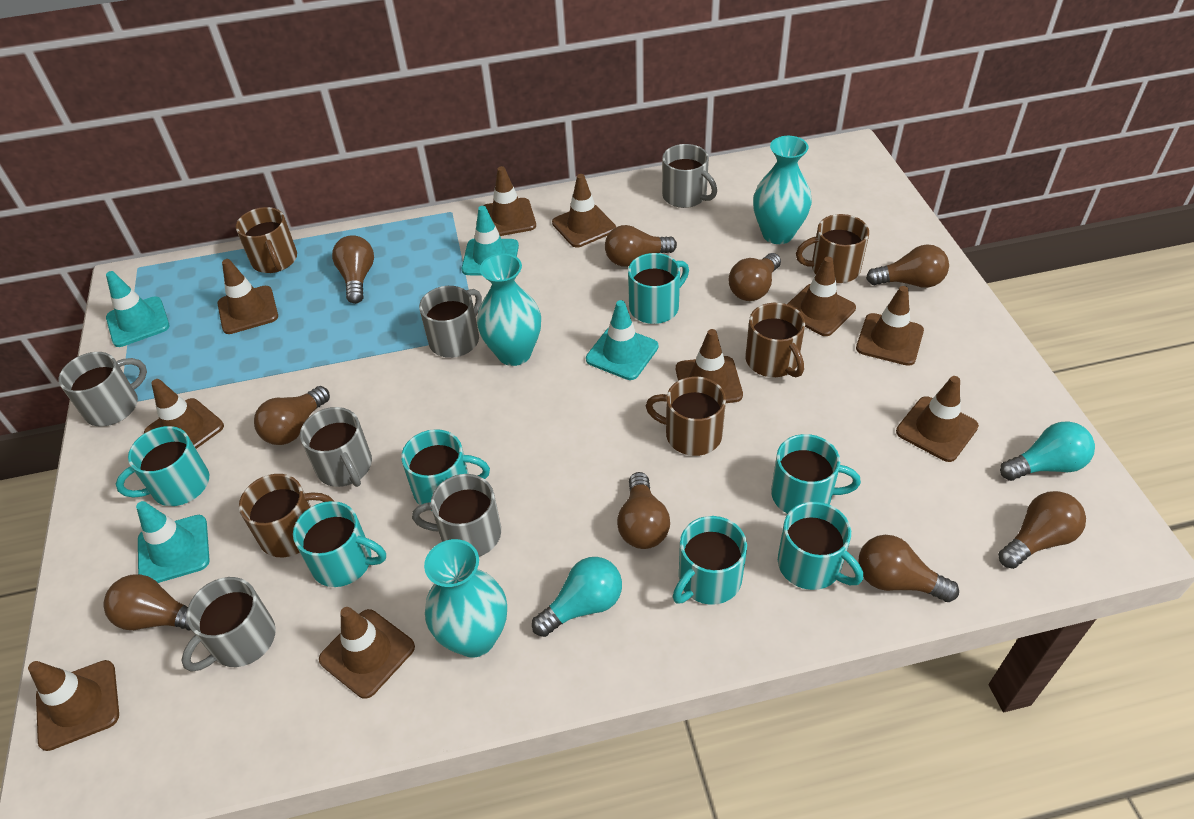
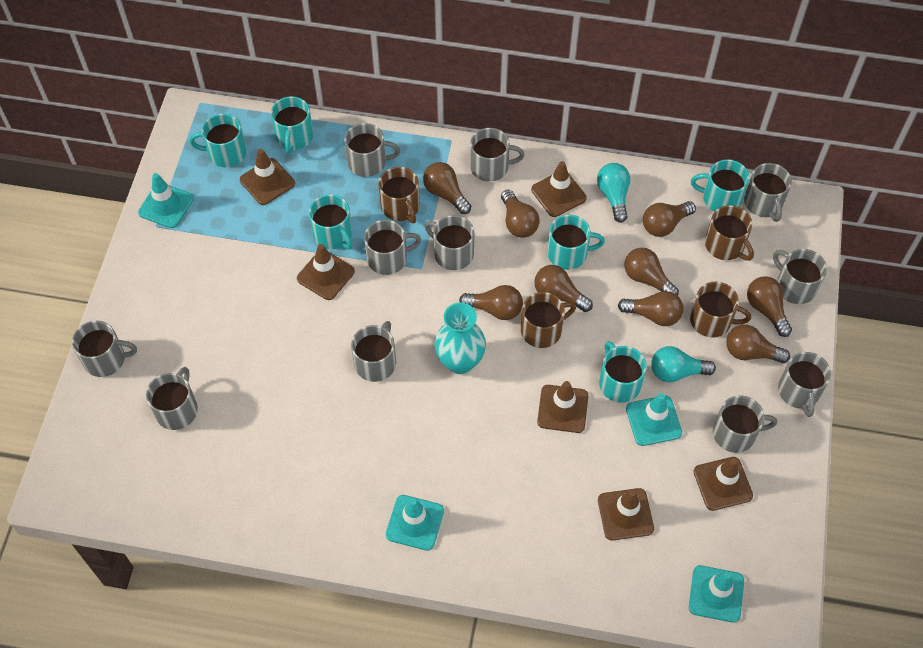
brown mug: [236,207,297,273] [239,474,334,557] [646,376,726,456] [746,303,805,377] [796,214,869,283] = 5 -> [378,167,420,223] [521,292,576,348] [690,282,751,338] [705,205,754,261] = 4
brown traffic cone: [28,660,119,751] [144,379,224,449] [217,259,278,334] [319,607,415,699] [483,166,536,236] [552,174,616,247] [676,329,743,403] [787,257,856,336] [856,286,924,366] [896,376,979,462] = 10 -> [240,149,295,205] [297,244,355,300] [531,161,587,217] [537,381,588,433] [598,488,654,541] [693,457,753,511] = 6
grey mug: [59,352,147,426] [182,577,276,672] [300,407,372,487] [412,474,501,557] [419,286,482,358] [662,144,717,208] = 6 -> [72,321,137,377] [146,367,198,430] [344,123,400,177] [351,321,396,382] [364,220,421,275] [425,215,474,270] [470,128,525,182] [713,395,777,453] [744,163,792,222] [773,249,827,304] [778,352,831,417] = 11
turquoise mug: [116,426,209,506] [293,501,386,587] [401,429,490,511] [628,253,689,324] [673,516,747,605] [771,434,861,514] [778,502,863,590] = 7 -> [190,114,246,167] [271,96,313,154] [309,194,352,249] [547,215,605,270] [599,341,647,403] [691,159,750,212] = 6
turquoise vase: [424,539,507,658] [477,253,541,366] [753,136,812,244] = 3 -> [434,302,486,374] = 1

